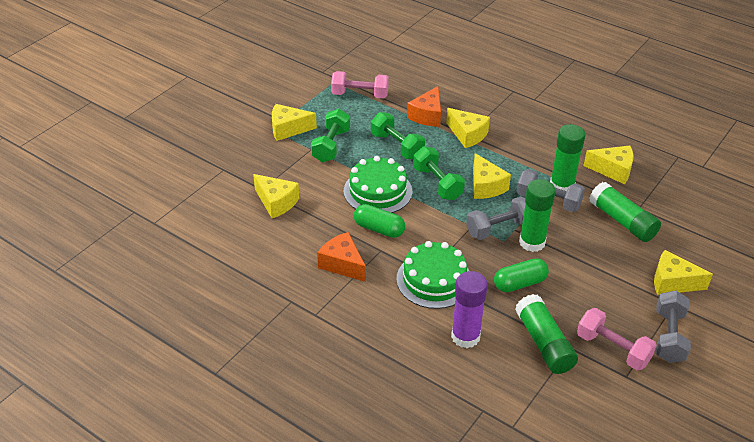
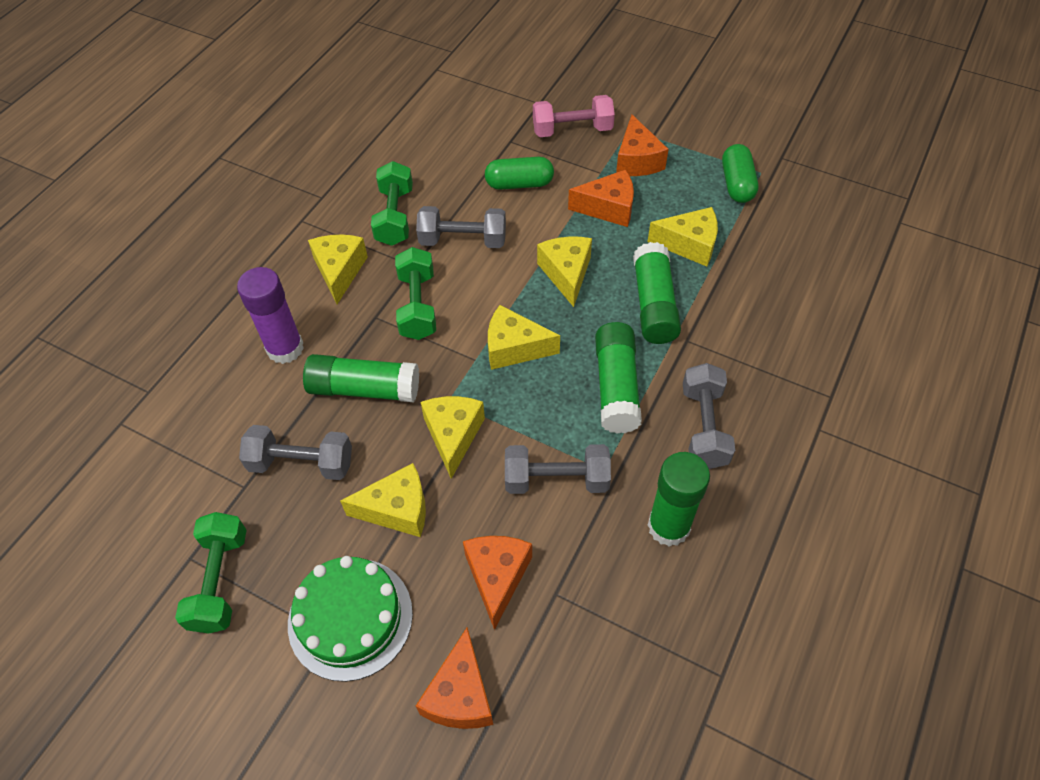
green cake: [344,156,412,213] [396,241,469,309] = 2 -> [288,556,413,682] = 1
grey dumbbell: [466,197,526,240] [516,169,585,212] [656,290,691,363] = 3 -> [239,425,352,480] [416,206,506,248] [505,444,611,494] [683,363,735,469] = 4
orange cheese: [317,232,366,282] [407,86,441,127] = 2 -> [416,627,493,729] [463,536,532,630] [568,170,634,227] [616,115,669,176] = 4
pink dumbbell: [331,71,389,99] [577,308,657,370] = 2 -> [533,95,615,137] = 1

